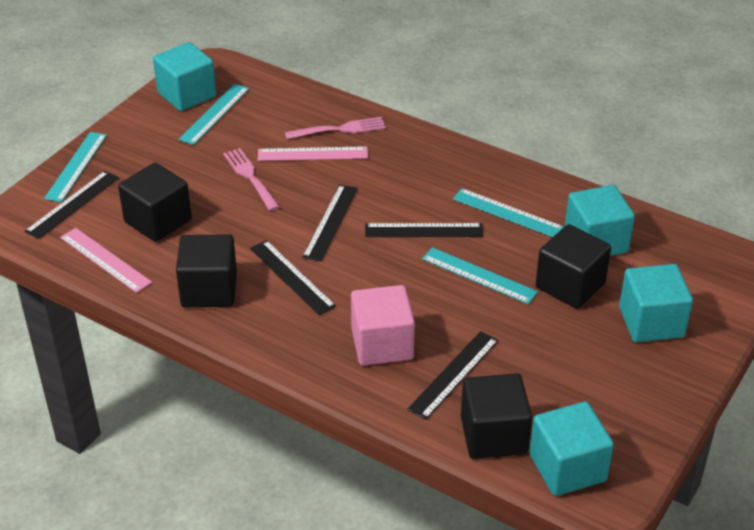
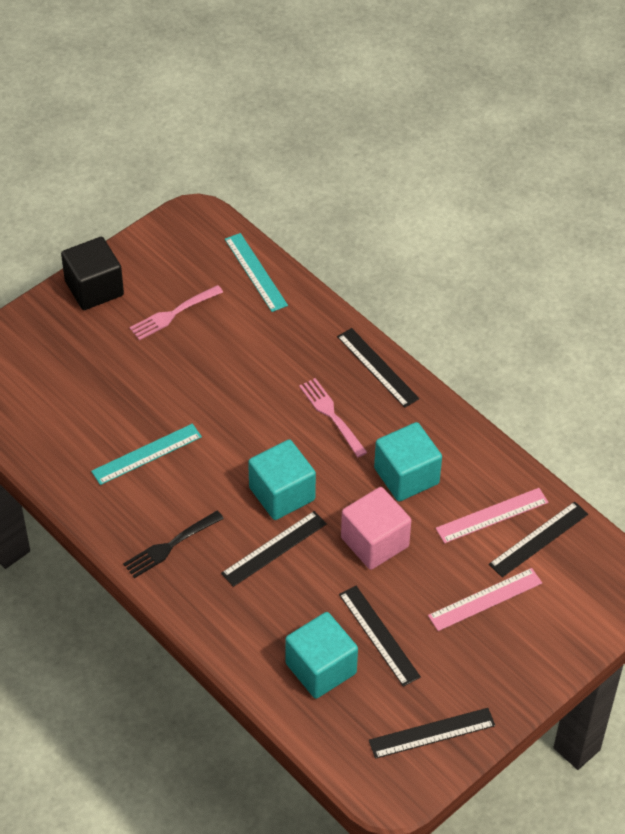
black cube: [118,163,192,242] [176,234,237,307] [461,373,532,459] [535,224,611,309] = 4 -> [61,237,124,310] = 1
black fork: none = 0 -> [123,511,224,578] = 1
turquoise cube: [153,42,216,111] [529,401,614,496] [565,185,635,256] [619,264,693,342] = 4 -> [248,439,316,520] [285,612,358,699] [374,422,442,502] = 3
turquoise ruler: [44,132,107,202] [178,84,249,145] [422,247,538,304] [453,188,564,237] = 4 -> [91,424,202,485] [225,233,288,312] = 2

